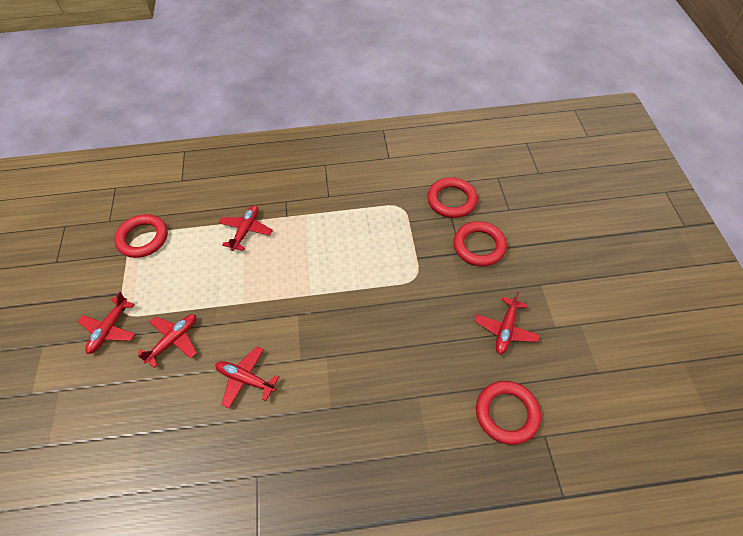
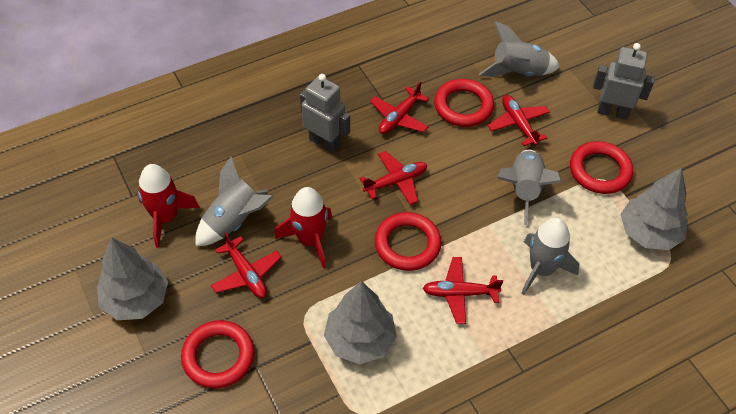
grey robot: none = 0 -> [300,74,350,153] [593,43,655,120] = 2
grey rocket: none = 0 -> [195,157,274,246] [479,21,560,77] [497,149,562,225] [521,218,579,295] = 4
grey tree: none = 0 -> [97,237,168,320] [324,281,397,364] [620,168,688,250] = 3
red rocket: none = 0 -> [138,164,200,248] [275,187,332,268] = 2

